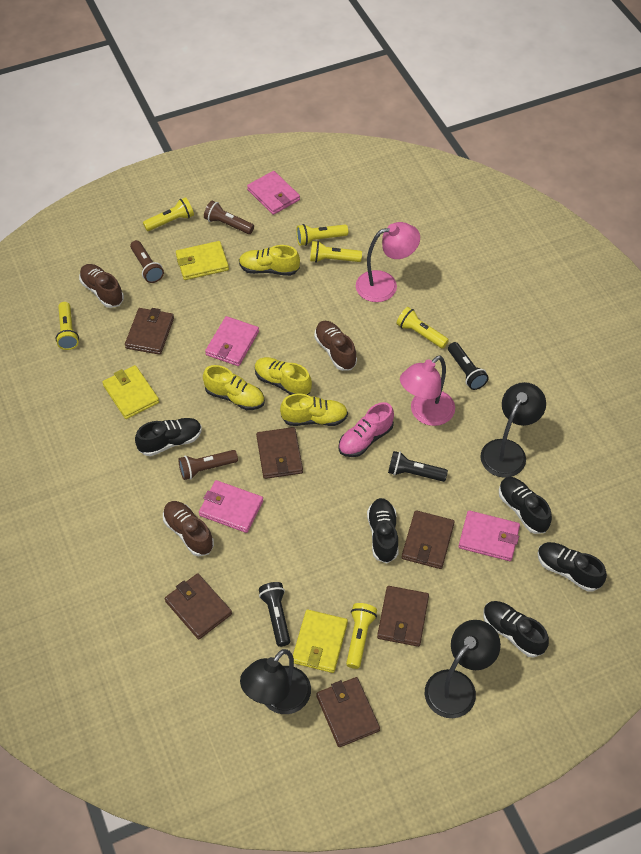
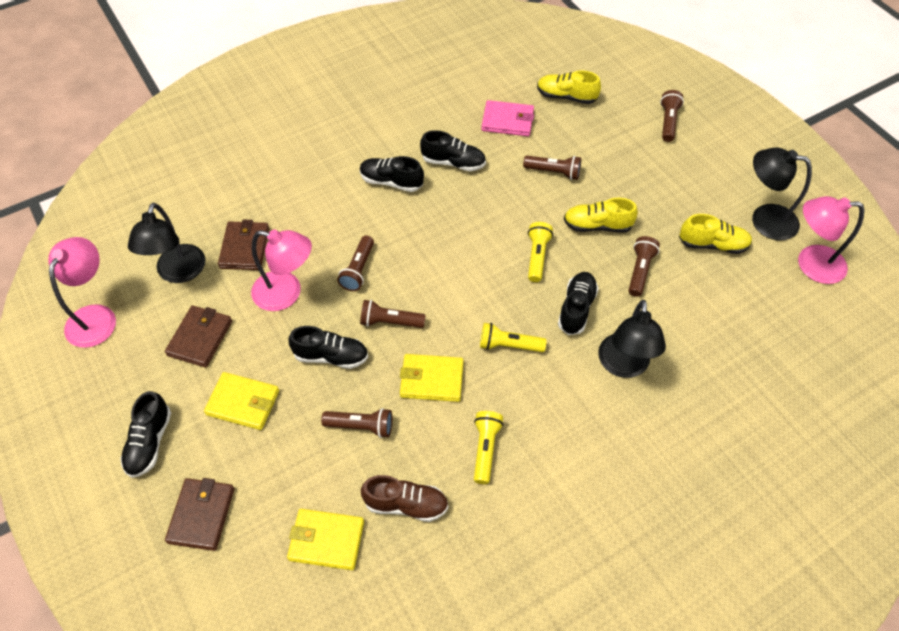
black flashlight: [259,582,290,647] [388,451,448,482] [448,342,489,390] = 3 -> none = 0
brown flashlight: [130,240,164,283] [178,450,238,480] [204,201,254,234] = 3 -> [321,408,392,438] [337,236,374,291] [360,300,426,328] [523,156,581,180] [628,236,660,297] [660,90,684,142] = 6
brown shoe: [79,264,124,308] [163,501,214,556] [314,321,357,371] = 3 -> [361,475,448,522] = 1
brown wallet: [125,308,174,355] [165,573,232,639] [256,427,303,479] [316,677,380,747] [377,586,429,647] [402,510,455,569] = 6 -> [165,306,232,368] [165,478,234,551] [218,220,269,270] = 3
pink lamp: [356,222,420,302] [400,356,455,426] = 2 -> [48,237,116,348] [251,230,312,311] [798,196,864,284] = 3
pink shoe: [338,402,394,457] = 1 -> none = 0
pink wallet: [199,480,263,533] [205,316,259,366] [247,171,300,215] [458,510,520,561] = 4 -> [481,100,534,136] = 1
yellow flashlight: [56,302,79,350] [143,197,194,231] [296,224,348,246] [310,241,362,263] [346,603,377,669] [396,307,449,348] = 6 -> [474,411,504,484] [480,323,547,352] [528,222,553,282] = 3
yellow shoe: [203,365,265,410] [239,245,300,276] [255,357,312,395] [280,394,348,426] = 4 -> [537,70,601,104] [564,198,638,232] [679,214,752,254] = 3

